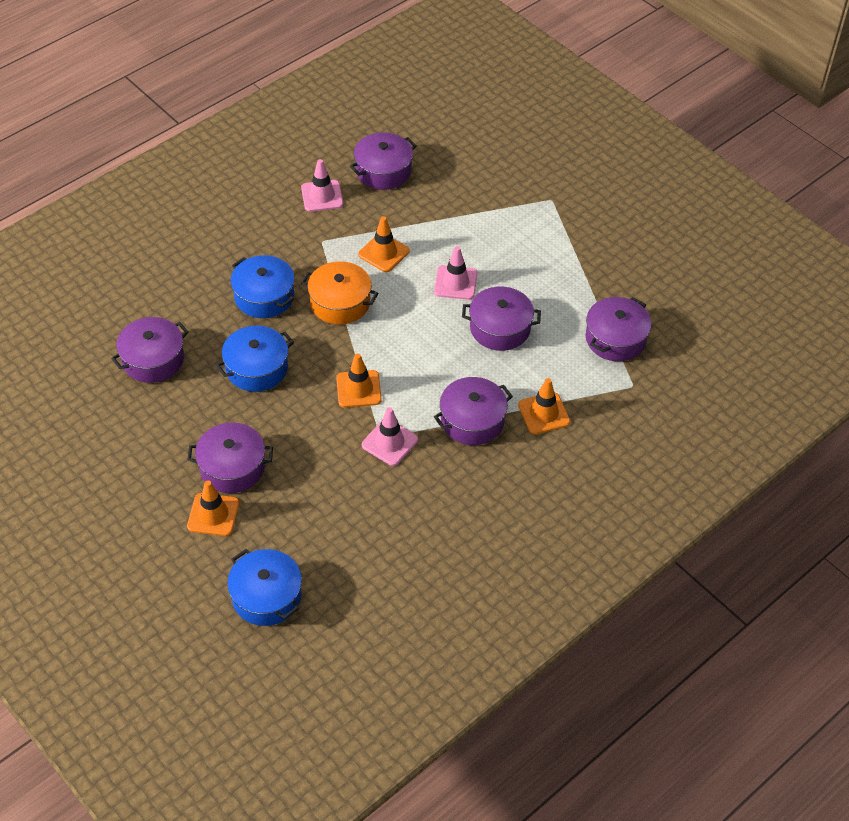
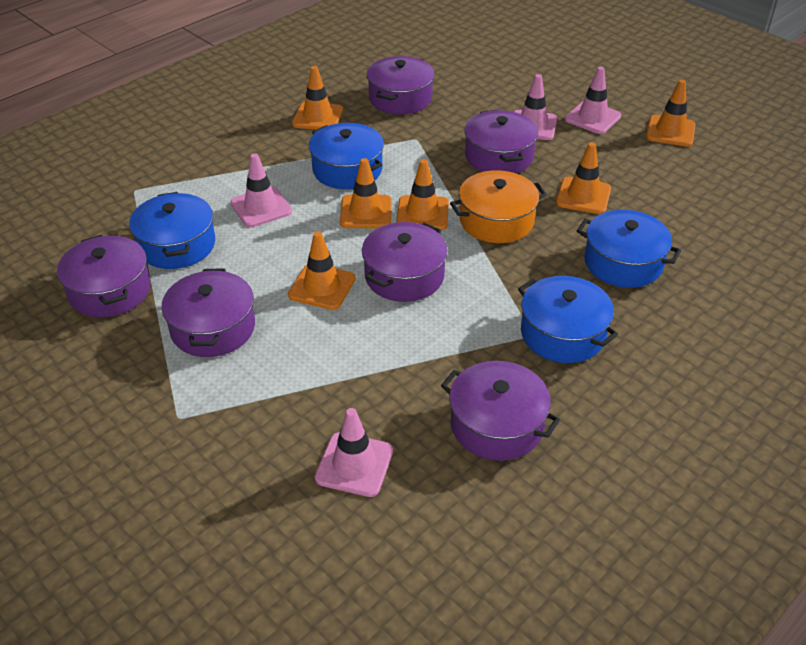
blue pot: [216,326,294,392] [227,549,302,626] [231,255,295,318] = 3 -> [129,192,215,269] [309,123,384,189] [518,276,618,363] [577,210,681,288] = 4
orange traffic cone: [187,480,240,536] [336,353,382,408] [358,216,410,272] [518,378,570,434] = 4 -> [288,231,355,310] [292,66,343,130] [340,158,392,228] [396,159,449,230] [556,142,611,214] [646,80,695,147] = 6
pink traffic cone: [301,159,343,212] [362,407,418,466] [434,246,478,300] = 3 -> [230,153,292,227] [315,408,393,497] [514,74,557,140] [565,67,621,134] = 4

